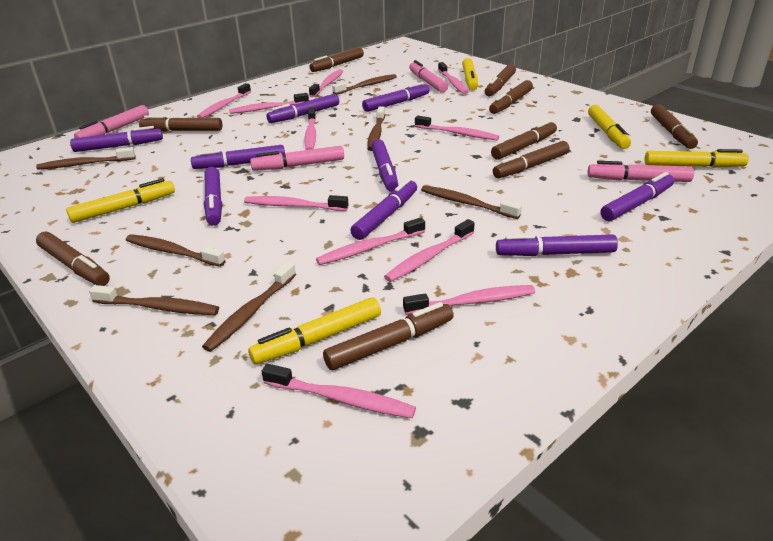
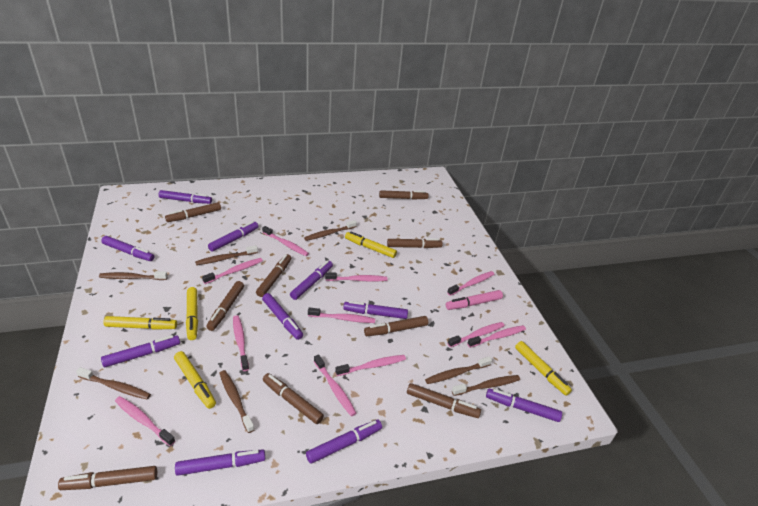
pink marker: [74,105,149,138] [250,146,344,171] [409,60,448,93] [588,161,694,182] = 4 -> [446,290,503,310] = 1
purple marker: [70,126,163,152] [191,145,285,169] [204,167,222,226] [266,94,339,123] [350,179,417,240] [362,82,430,112] [371,139,399,192] [496,234,618,256] [600,172,674,221] = 9 -> [101,236,154,261] [101,335,180,367] [159,190,212,204] [175,449,265,476] [208,221,259,252] [262,293,303,340] [290,261,333,300] [306,420,382,464] [343,301,408,319] [486,389,562,422] = 10

